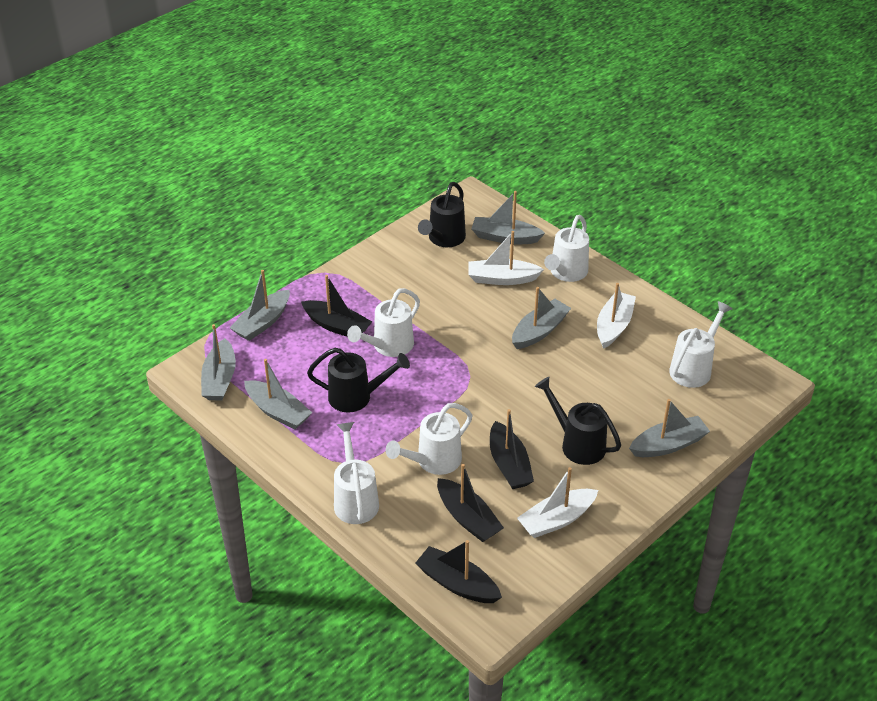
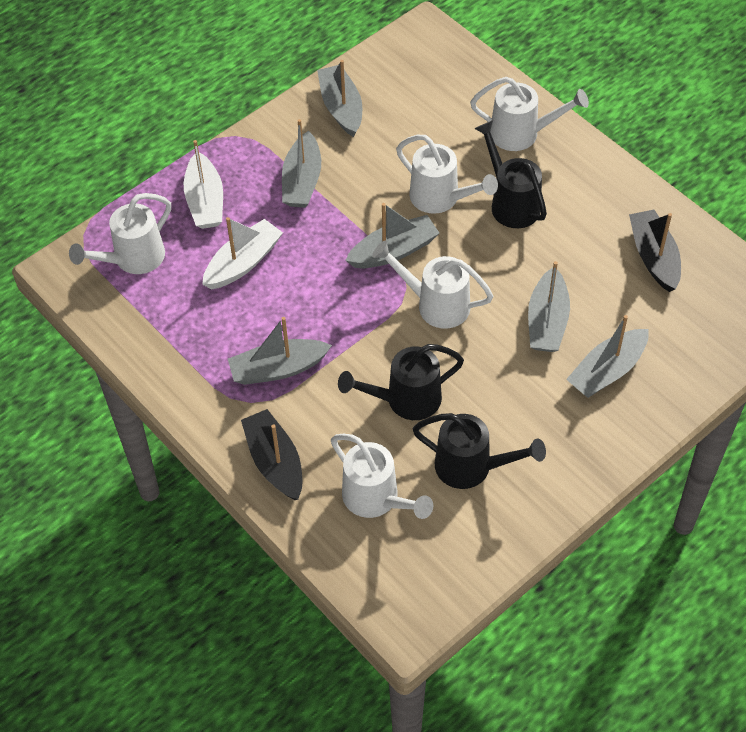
black boat: [301,275,372,337] [415,540,502,603] [437,464,504,542] [490,409,534,489] = 4 -> [241,409,302,500] [629,210,681,292] = 2
white boat: [468,231,544,285] [517,467,598,538] [597,283,636,349] = 3 -> [184,140,223,229] [202,217,283,289] = 2

